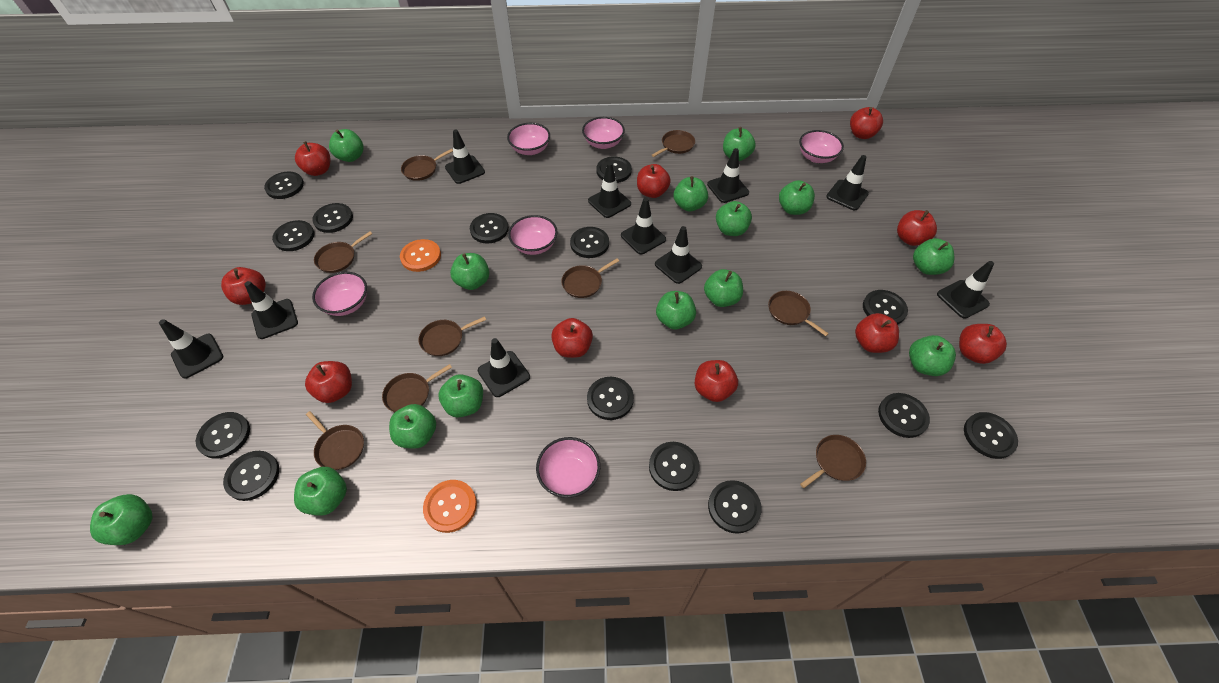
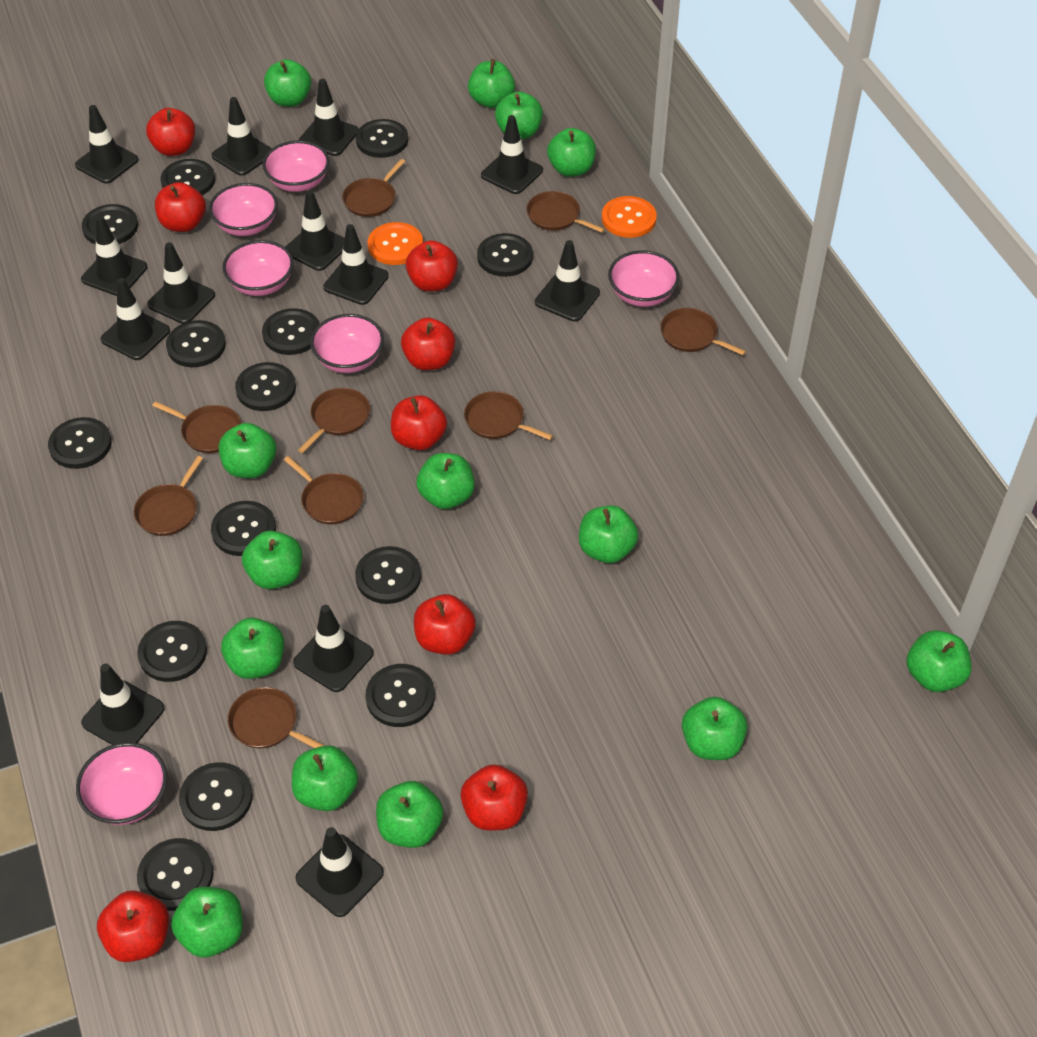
black traffic cone: [159,319,223,379] [244,281,298,339] [445,129,485,184] [478,338,530,397] [588,162,631,218] [621,198,666,254] [655,226,702,284] [707,148,749,203] [826,155,869,210] [937,261,994,319] = 10 -> [75,105,138,184] [81,216,148,296] [81,664,165,745] [101,278,170,360] [147,243,215,324] [211,97,272,176] [285,190,345,271] [293,605,373,692] [295,827,384,917] [299,79,358,156] [323,224,389,305] [481,115,543,194] [535,240,600,322] = 13
red apple: [221,267,266,305] [295,141,330,176] [305,361,352,403] [551,318,593,358] [637,164,671,198] [695,360,738,402] [850,107,883,139] [855,313,899,353] [897,210,937,246] [959,324,1007,364] = 10 -> [97,890,169,962] [146,108,195,156] [155,182,206,232] [391,395,447,450] [401,317,455,370] [406,240,458,292] [414,594,476,655] [460,764,528,831] = 8

